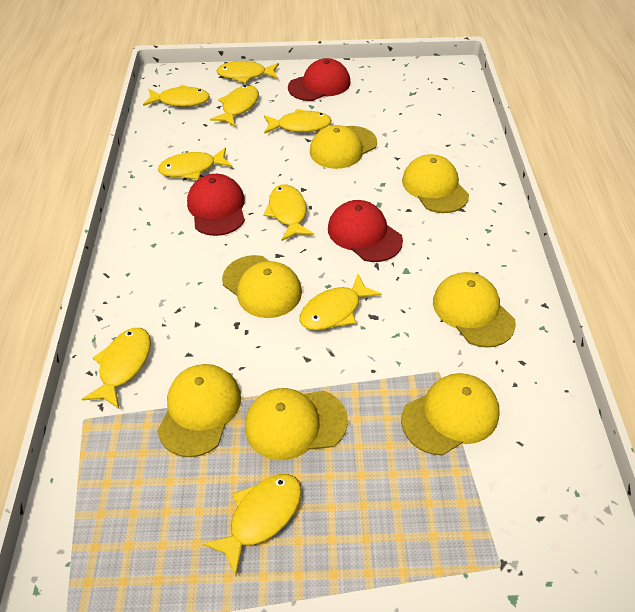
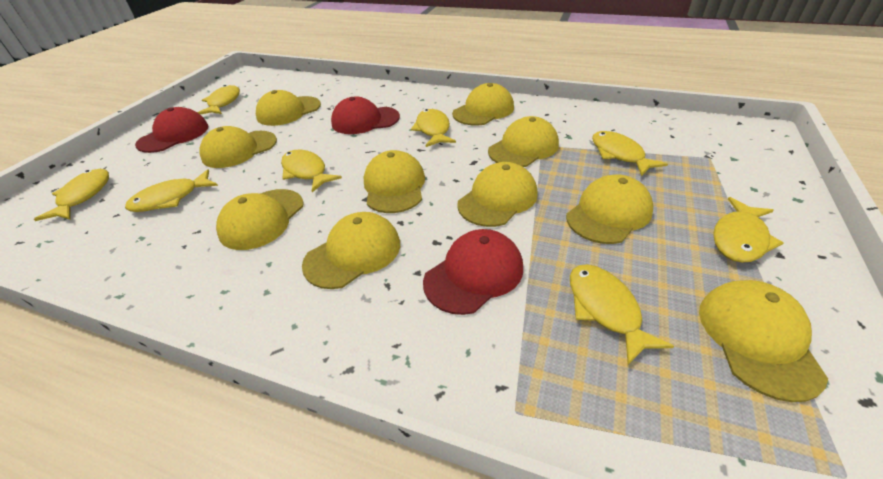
yellow cap: [157,364,241,457] [222,255,302,318] [245,388,348,460] [310,125,377,169] [401,373,500,456] [402,154,469,213] [433,272,516,348] = 7 -> [199,126,277,168] [216,189,304,250] [256,90,321,126] [302,212,400,289] [364,150,425,213] [452,83,514,126] [457,162,538,227] [488,116,559,167] [566,174,653,244] [699,280,828,402] = 10
yellow fish: [82,328,151,409] [143,84,210,107] [158,147,232,180] [203,474,302,575] [210,85,259,127] [216,61,279,83] [264,109,332,134] [264,184,314,241] [300,274,382,330] = 9 -> [34,169,109,221] [125,169,218,212] [197,85,240,114] [281,150,342,192] [411,109,456,147] [570,264,674,365] [592,131,668,176] [713,197,783,263] = 8

